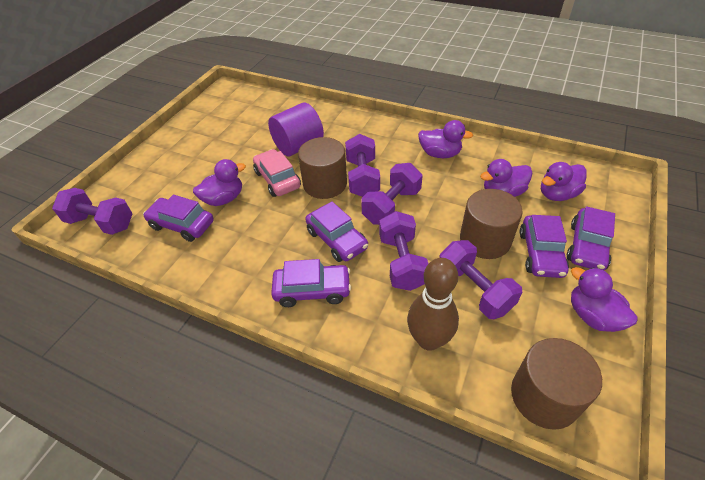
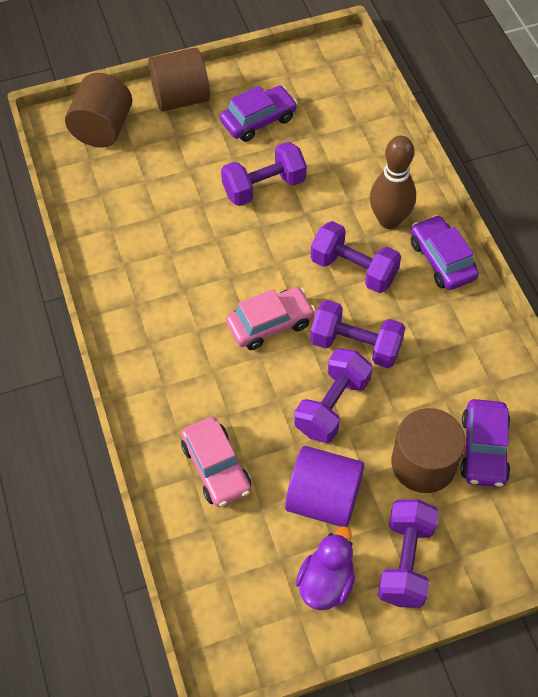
pink car: [253,149,301,197] = 1 -> [181,417,251,507] [226,287,315,350] = 2
purple car: [143,195,214,242] [271,259,351,307] [305,201,368,262] [519,215,569,278] [567,206,615,271] = 5 -> [220,86,297,142] [411,215,479,290] [460,399,511,487] = 3
purple duck: [193,159,246,206] [418,120,473,158] [480,159,532,197] [541,162,587,201] [571,267,638,332] = 5 -> [296,526,355,610] = 1

